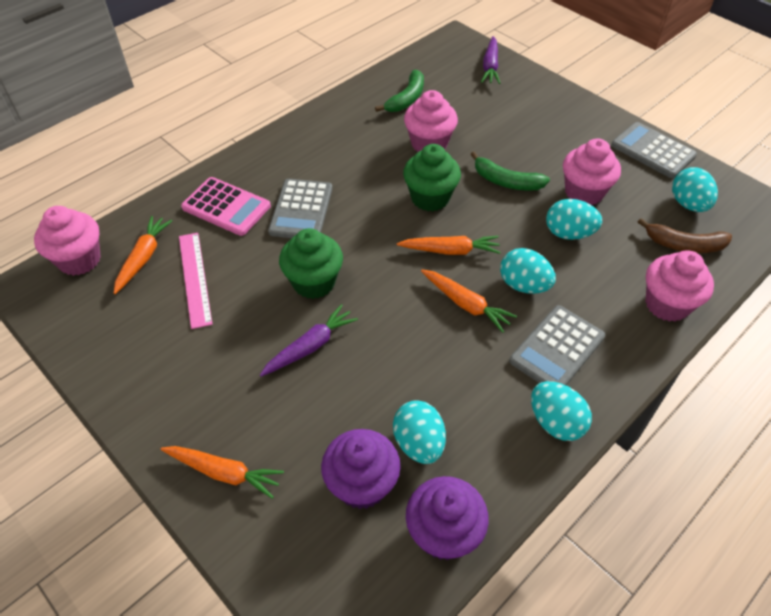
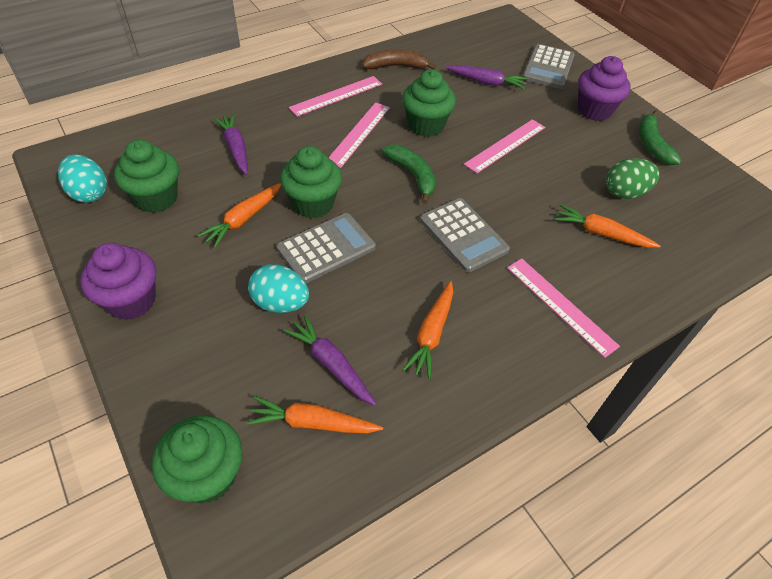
green cupcake: [279,228,343,299] [403,144,461,212] = 2 -> [114,140,179,213] [152,415,242,504] [280,146,342,218] [402,70,456,137] = 4
green egg: none = 0 -> [606,158,660,199] = 1
pink calculator: [181,177,271,236] = 1 -> none = 0
pink cupcake: [34,206,101,276] [404,90,458,152] [563,138,621,205] [645,250,714,322] = 4 -> none = 0
pink ruler: [179,233,212,329] = 1 -> [289,76,382,117] [329,102,390,168] [464,119,545,173] [507,258,620,358] = 4
purple carrot: [260,304,358,377] [481,36,500,84] = 2 -> [213,114,248,175] [283,315,376,406] [445,65,528,90] = 3
turquoise egg: [393,401,446,464] [500,248,556,294] [531,381,592,441] [546,199,602,240] [672,167,718,212] = 5 -> [58,154,107,203] [248,264,309,313] = 2

